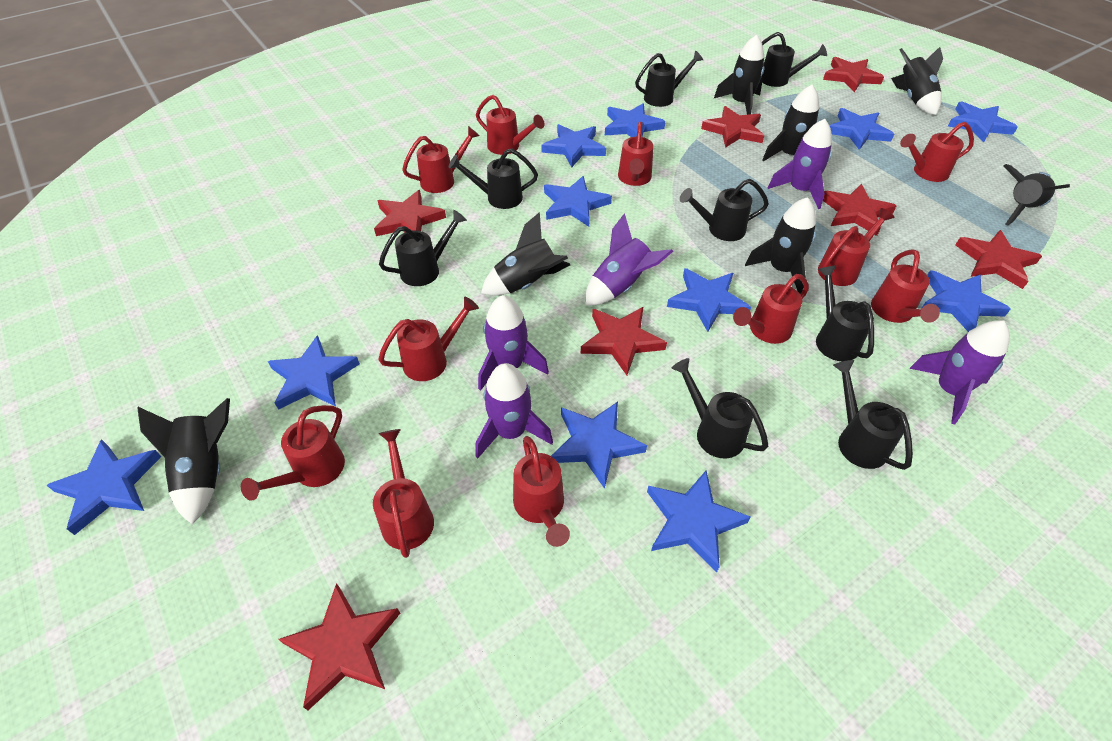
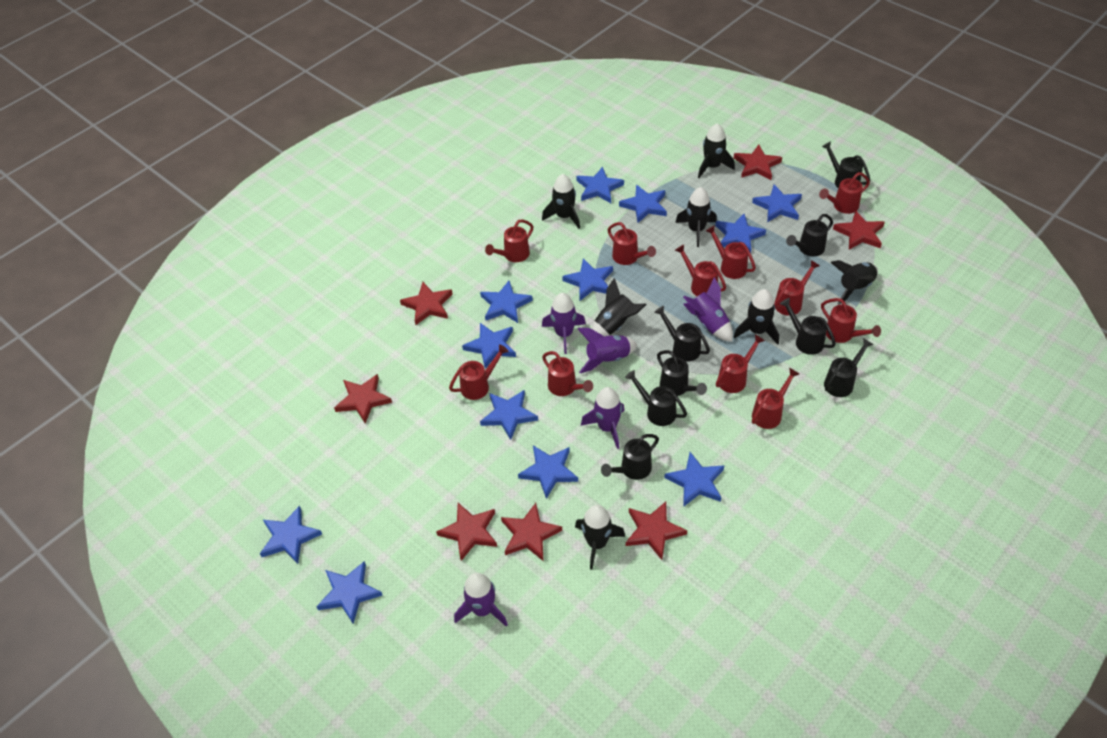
blue star: [46,439,161,535] [268,335,360,410] [541,124,606,167] [544,176,612,227] [551,402,647,489] [605,103,665,137] [647,470,751,572] [667,268,751,332] [829,108,894,150] [921,270,1011,332] [948,101,1018,143] = 11 -> [260,506,322,564] [316,561,383,624] [462,323,516,368] [480,281,533,323] [480,390,538,440] [518,445,578,499] [562,258,613,301] [576,167,624,203] [619,185,667,223] [664,452,724,507] [715,214,766,253] [752,184,802,222] = 12

